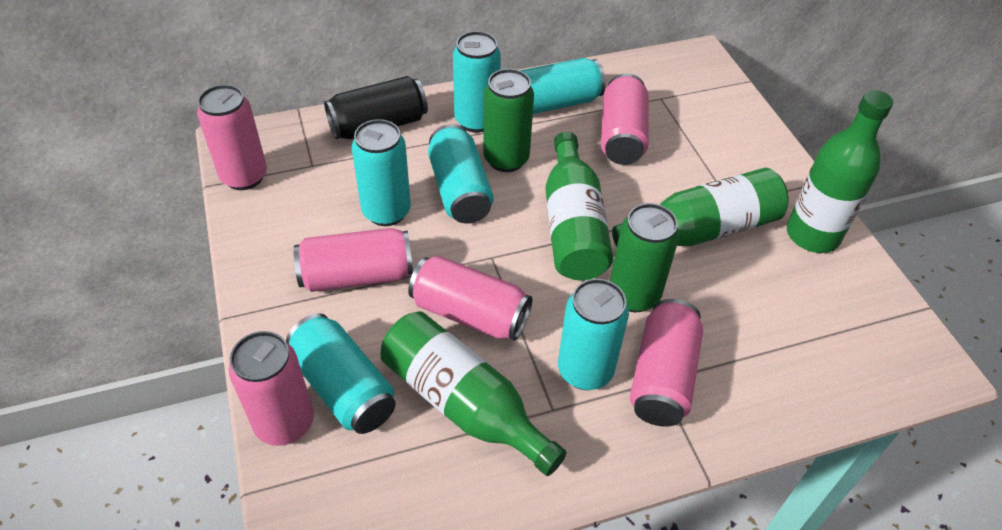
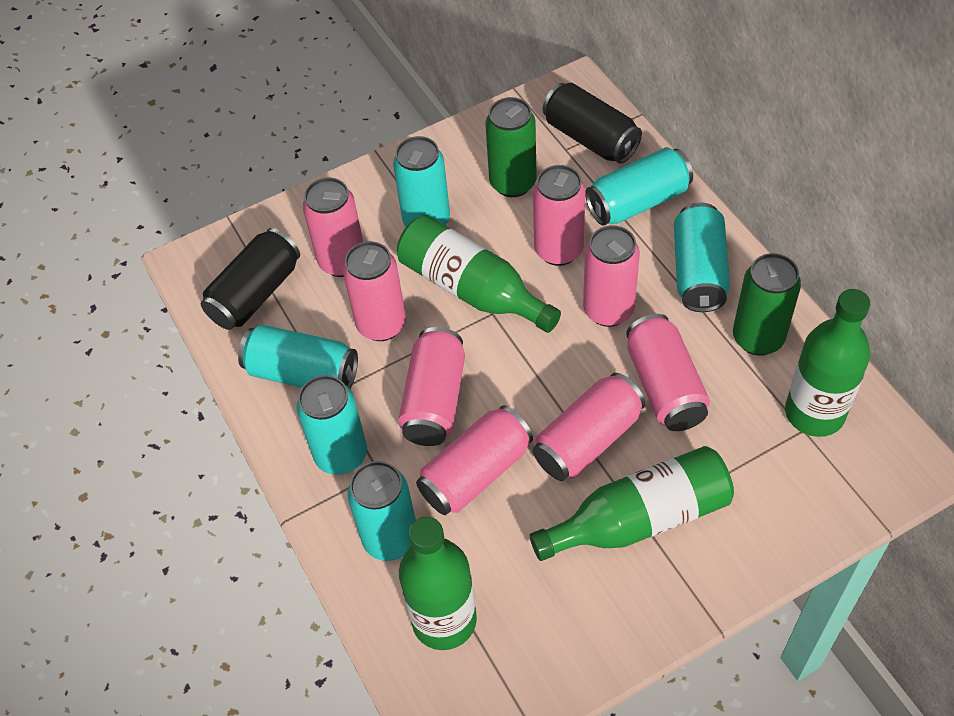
black can: [324,76,428,139] = 1 -> [201,228,300,330] [543,83,642,164] = 2
pink can: [197,85,267,190] [229,331,314,446] [293,228,413,292] [408,255,533,340] [601,73,648,165] [630,299,703,427] = 6 -> [303,177,363,277] [343,241,406,341] [398,327,465,446] [416,405,533,515] [533,165,585,266] [533,373,645,481] [583,225,640,327] [626,314,710,431] = 8

